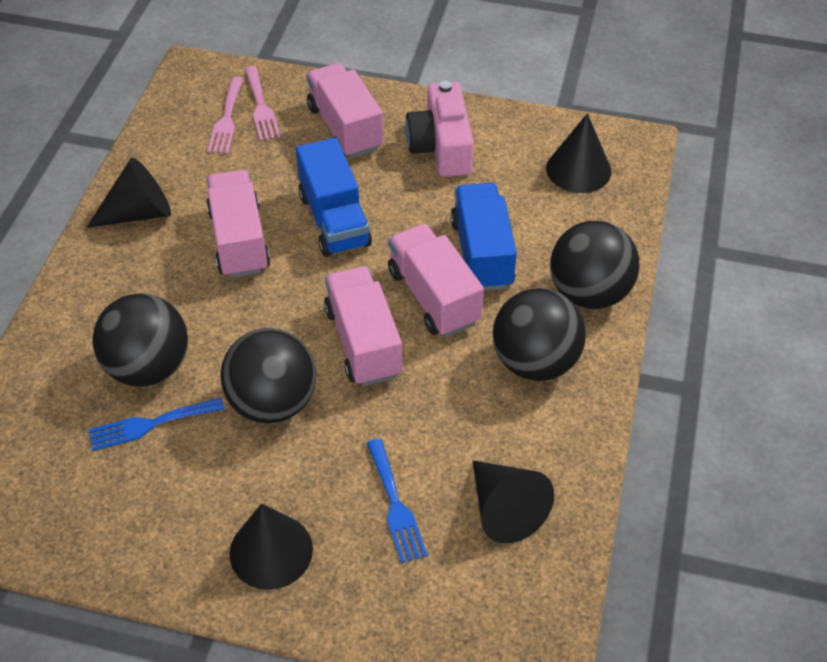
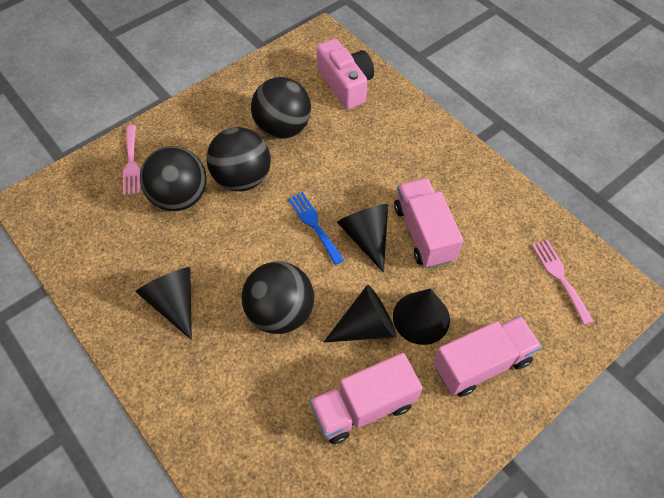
blue fork: [88,398,225,451] [367,439,427,564] = 2 -> [288,192,344,265] = 1
blue truck: [296,138,372,257] [450,183,517,291] = 2 -> none = 0
pink truck: [206,170,270,278] [306,63,383,158] [324,266,403,386] [388,224,484,337] = 4 -> [310,353,423,444] [394,178,463,268] [433,316,542,397] = 3

